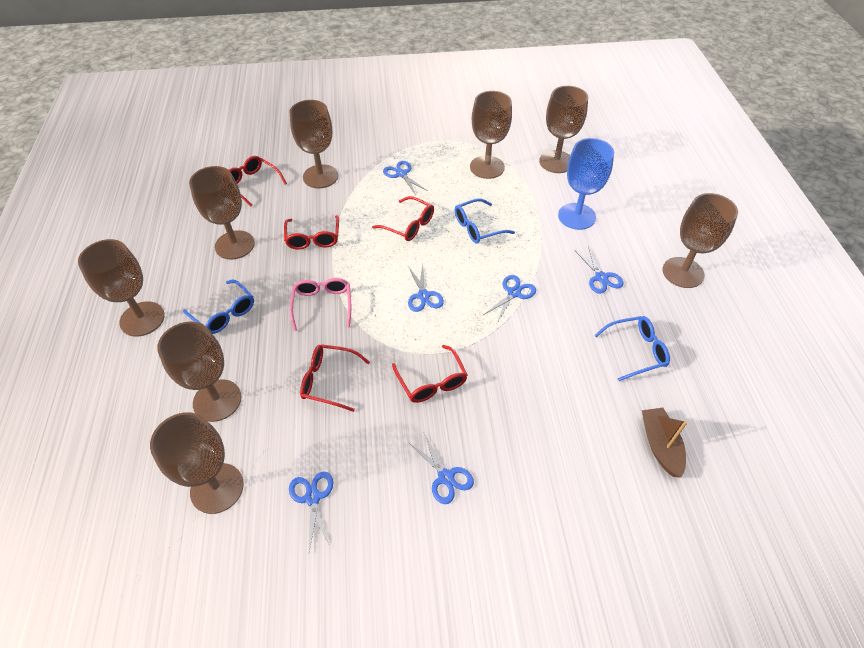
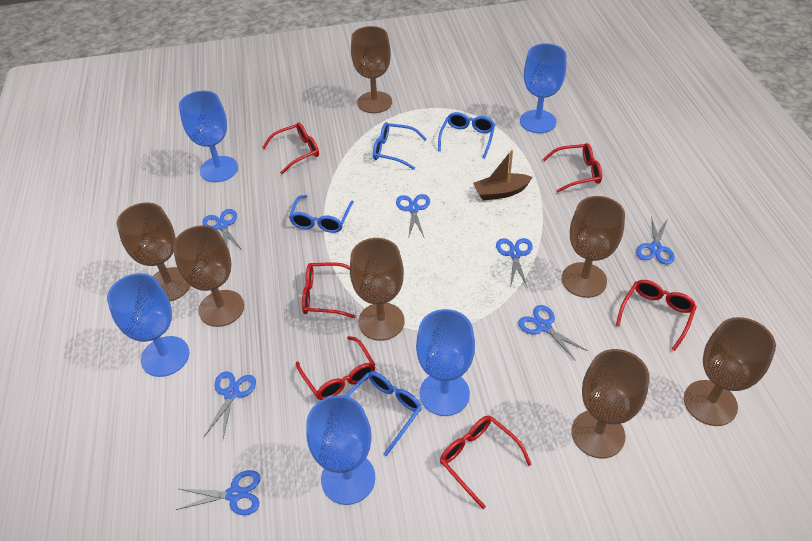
blue glasses: [183,279,254,334] [455,198,515,243] [594,316,670,381] = 3 -> [289,195,354,233] [345,371,422,456] [373,122,427,170] [438,112,495,159] = 4
blue goblet: [558,138,614,230] = 1 -> [107,273,189,377] [179,91,238,182] [306,395,375,505] [416,309,475,416] [520,43,566,133] = 5
blue scissors: [289,471,333,551] [383,161,427,195] [408,264,444,312] [408,433,474,504] [484,275,536,323] [575,246,624,294] = 6 -> [176,470,261,515] [203,209,242,250] [204,371,256,439] [396,194,430,239] [496,238,533,288] [518,305,588,361] [636,216,675,265] = 7
brown goblet: [78,239,165,337] [150,412,244,514] [157,322,241,422] [189,166,255,259] [290,100,338,188] [470,91,512,179] [539,86,588,173] [663,193,738,288] = 8 -> [117,203,191,301] [173,225,244,327] [350,238,405,341] [351,26,392,113] [562,196,625,298] [571,349,650,458] [684,317,776,426] = 7
pink glasses: [290,278,351,331] = 1 -> none = 0
red glasses: [229,156,287,206] [284,215,339,250] [300,344,370,412] [372,196,434,241] [392,345,467,403] = 5 -> [262,122,319,174] [296,336,375,400] [302,262,356,318] [440,416,532,509] [543,143,602,193] [616,280,697,351] = 6

